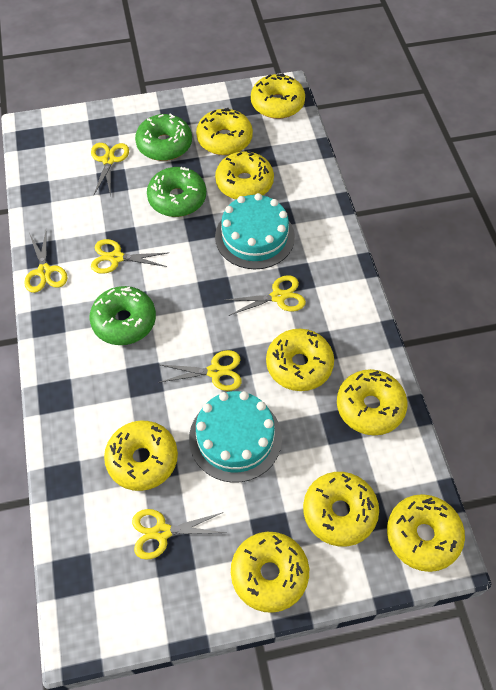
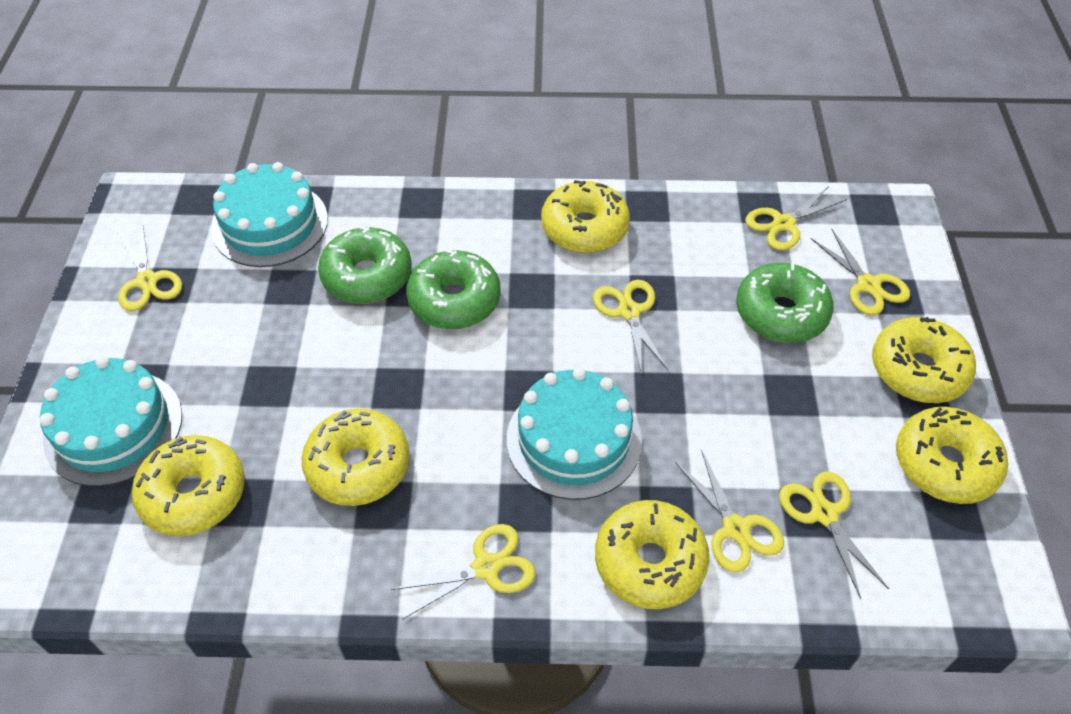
turquoise cake: [189,391,282,483] [215,193,295,269] = 2 -> [40,356,182,486] [211,162,328,267] [507,368,642,500] = 3
yellow donut: [104,421,178,491] [196,108,253,155] [215,150,274,199] [231,532,309,613] [251,73,305,119] [266,329,334,391] [303,472,379,546] [337,369,408,435] [387,494,465,572] = 9 -> [132,435,245,536] [302,408,410,506] [541,180,630,253] [595,500,710,609] [872,317,976,403] [896,407,1008,504] = 6
yellow scissors: [24,231,67,293] [91,143,129,196] [91,239,167,274] [132,509,226,560] [158,350,242,391] [225,275,306,316] = 6 -> [118,225,182,311] [391,524,535,619] [593,280,668,375] [675,449,784,572] [745,186,847,250] [779,471,889,599] [811,229,910,315] = 7

